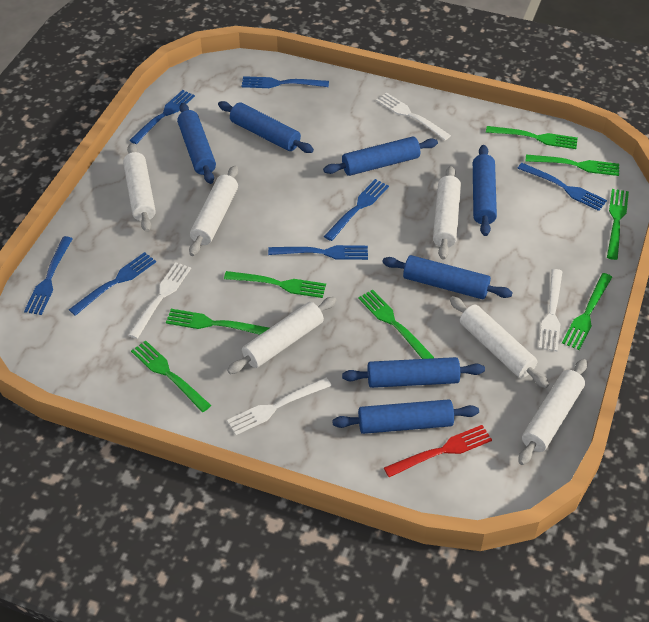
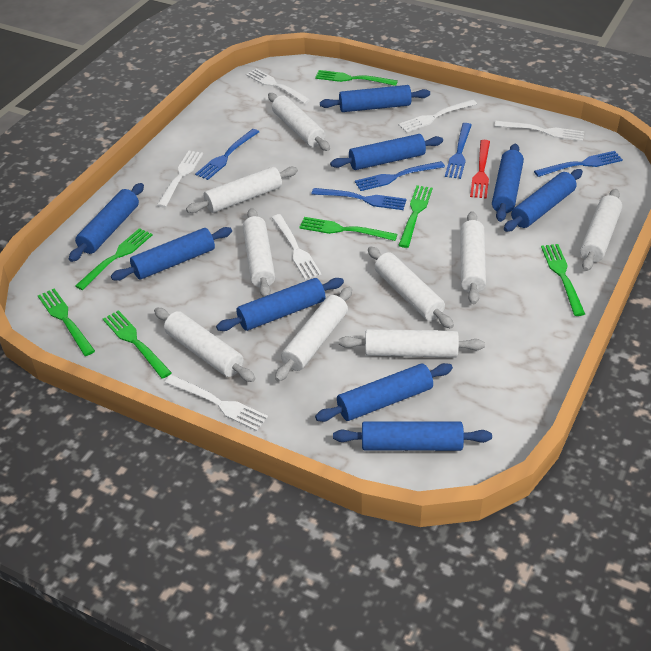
blue fork: [24,236,73,315] [69,252,156,316] [129,90,195,144] [242,76,329,88] [268,245,368,260] [324,179,389,241] [517,163,607,211] = 7 -> [195,129,259,180] [312,188,407,210] [355,161,445,191] [445,123,472,179] [534,151,623,177] = 5
blue rolling pin: [177,103,216,184] [218,101,314,153] [323,136,438,176] [332,399,479,434] [342,357,485,388] [382,255,513,299] [473,145,497,236] = 7 -> [69,183,144,262] [111,227,232,281] [216,278,344,331] [315,363,453,422] [320,85,430,112] [330,134,443,170] [333,421,492,451] [492,144,524,222] [504,169,583,232] = 9
green fork: [131,341,211,412] [166,309,269,335] [224,271,326,298] [358,289,434,359] [486,126,578,149] [525,155,619,176] [562,273,612,350] [607,189,629,260] = 8 -> [38,289,95,356] [75,228,153,290] [103,310,172,379] [299,217,397,241] [315,70,398,86] [398,185,433,248] [541,244,585,316] = 7
white fork: [128,262,191,339] [227,378,331,435] [376,93,451,140] [539,269,563,351] = 4 -> [157,151,203,208] [165,375,268,431] [246,69,311,104] [272,214,322,280] [398,99,477,133] [494,121,584,141] = 6
white rolling pin: [123,143,156,232] [189,166,238,256] [227,297,336,374] [433,166,461,260] [450,296,549,388] [519,359,587,465] = 6 -> [154,308,255,382] [186,166,298,213] [243,208,275,297] [268,93,330,151] [275,287,352,382] [339,329,485,358] [368,246,454,329] [460,211,486,304] [580,189,622,271] = 9

